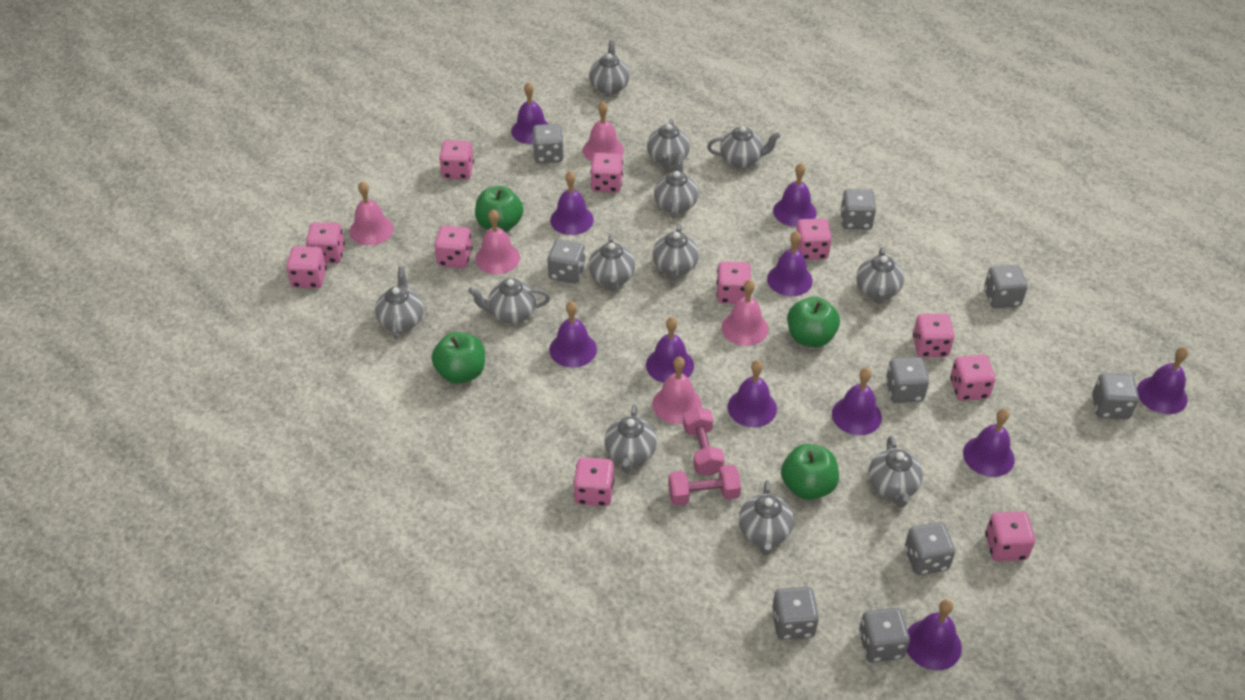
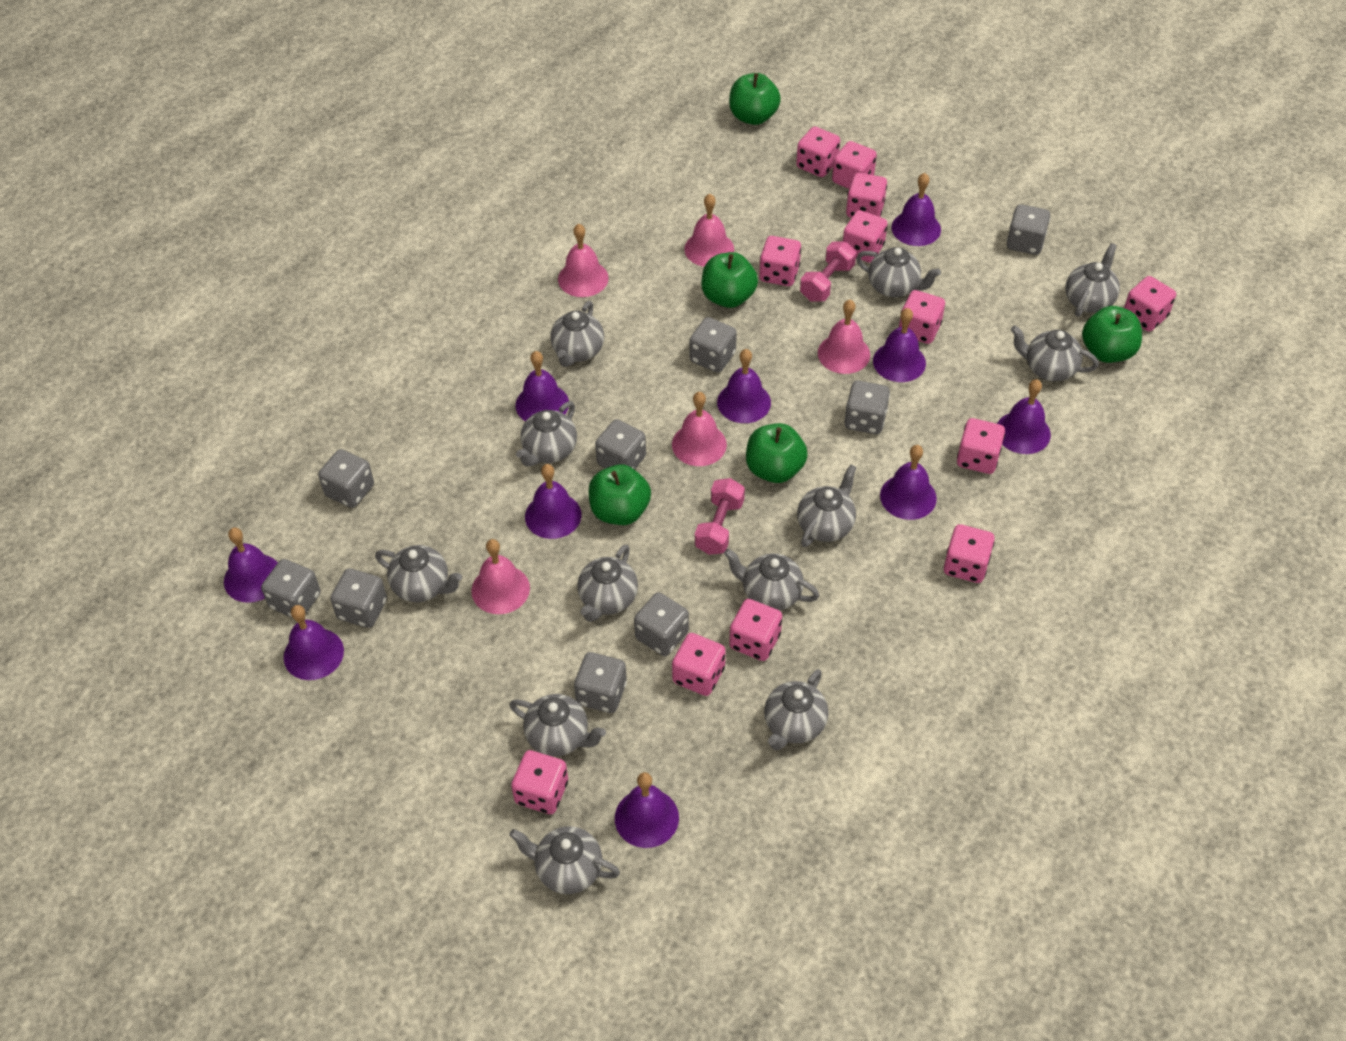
green apple: [432,332,485,384] [475,186,523,232] [781,444,839,500] [787,297,840,347] = 4 -> [589,465,651,525] [701,252,758,308] [729,73,781,125] [746,423,808,483] [1082,306,1142,363] = 5
pink dice: [286,246,327,288] [306,222,345,264] [434,225,472,268] [439,140,474,180] [573,457,614,507] [590,153,623,193] [716,261,751,304] [796,219,832,260] [913,314,954,357] [950,355,995,401] [985,511,1035,561] = 11 -> [511,750,568,814] [672,633,726,696] [729,599,782,661] [759,236,801,286] [796,127,840,177] [832,141,877,189] [843,210,887,263] [846,173,887,218] [899,290,945,344] [944,524,995,583] [957,418,1005,474] [1124,276,1176,332] = 12
purple bell: [511,82,549,144] [549,301,597,368] [550,171,594,235] [646,317,694,383] [727,360,777,427] [767,231,813,296] [773,163,816,227] [832,368,882,435] [907,599,962,670] [963,409,1015,477] [1137,347,1188,414] = 11 -> [224,528,278,603] [283,605,344,680] [515,351,569,421] [525,464,581,539] [615,772,679,848] [717,349,771,423] [873,308,926,382] [880,445,937,520] [892,173,941,246] [997,379,1051,454] = 10

